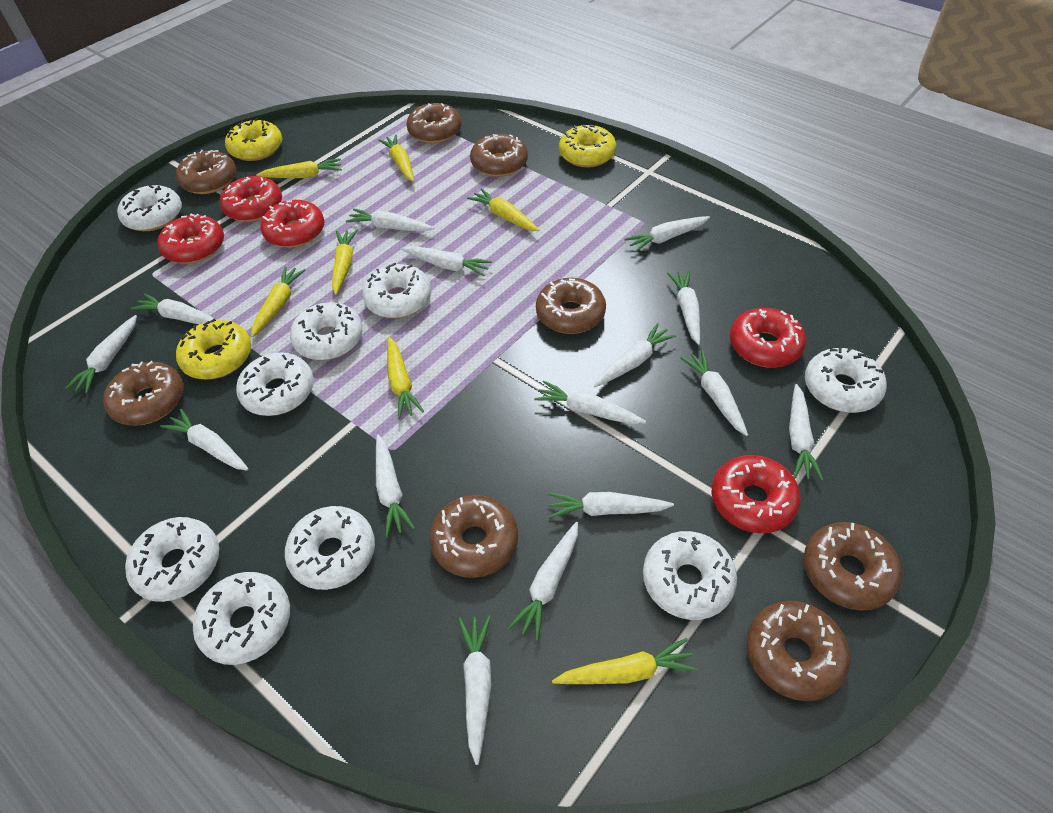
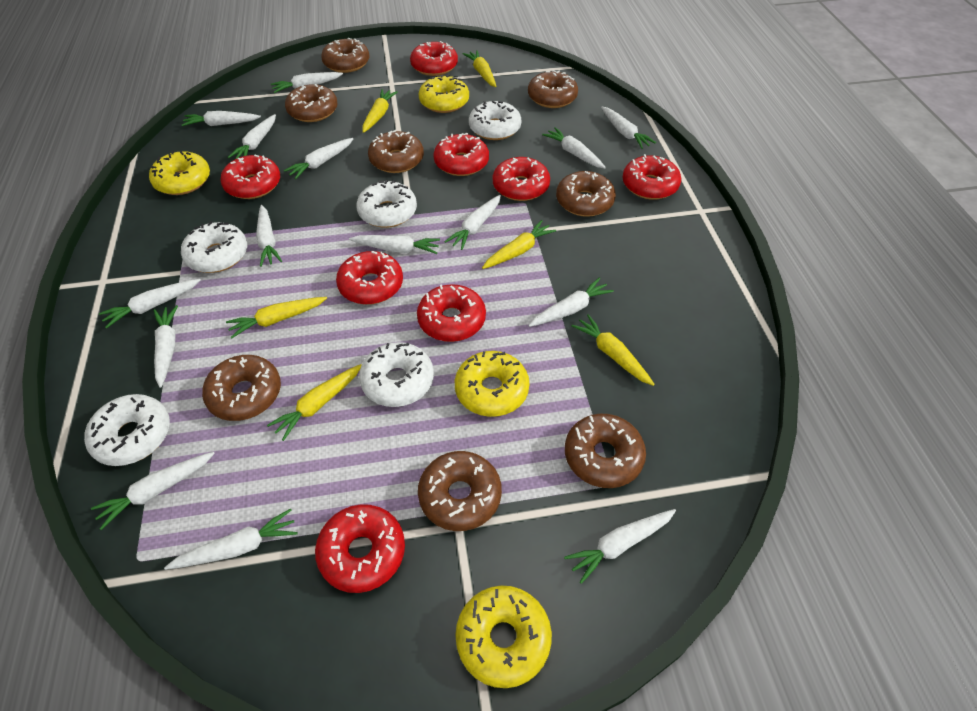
red donut: [158,214,224,264] [220,176,282,222] [260,200,324,248] [712,455,801,533] [730,308,806,368] = 5 -> [221,155,280,199] [315,504,405,593] [336,251,403,305] [410,41,458,76] [417,284,486,342] [433,133,489,176] [493,157,550,201] [622,154,681,200] = 8
white donut: [117,185,182,231] [125,517,219,602] [193,572,290,665] [236,353,314,416] [285,506,375,590] [290,302,363,360] [362,262,431,318] [643,531,737,620] [805,347,887,413] = 9 -> [84,394,170,466] [181,221,247,273] [356,180,417,228] [359,342,434,407] [469,101,521,140] = 5
yellow carrot: [251,266,305,337] [256,158,342,178] [332,229,358,295] [378,135,414,182] [387,336,424,419] [467,188,539,231] [552,638,697,684] = 7 -> [226,297,327,338] [267,364,362,441] [363,89,398,133] [463,50,497,87] [482,220,556,269] [571,314,655,386] = 6
yellow donut: [176,319,251,380] [225,118,282,161] [559,125,616,168] = 3 -> [149,151,210,195] [419,74,469,113] [455,351,529,417] [455,585,552,688] = 4

